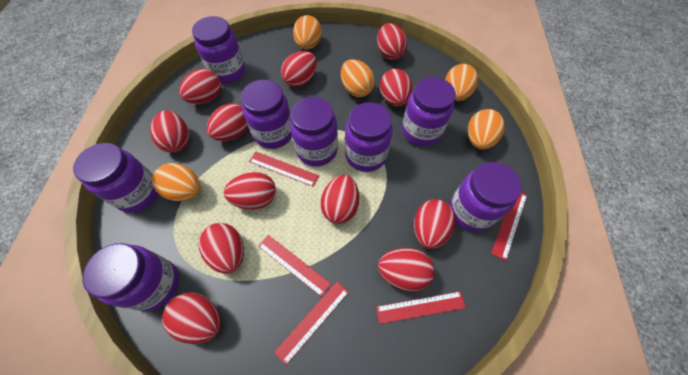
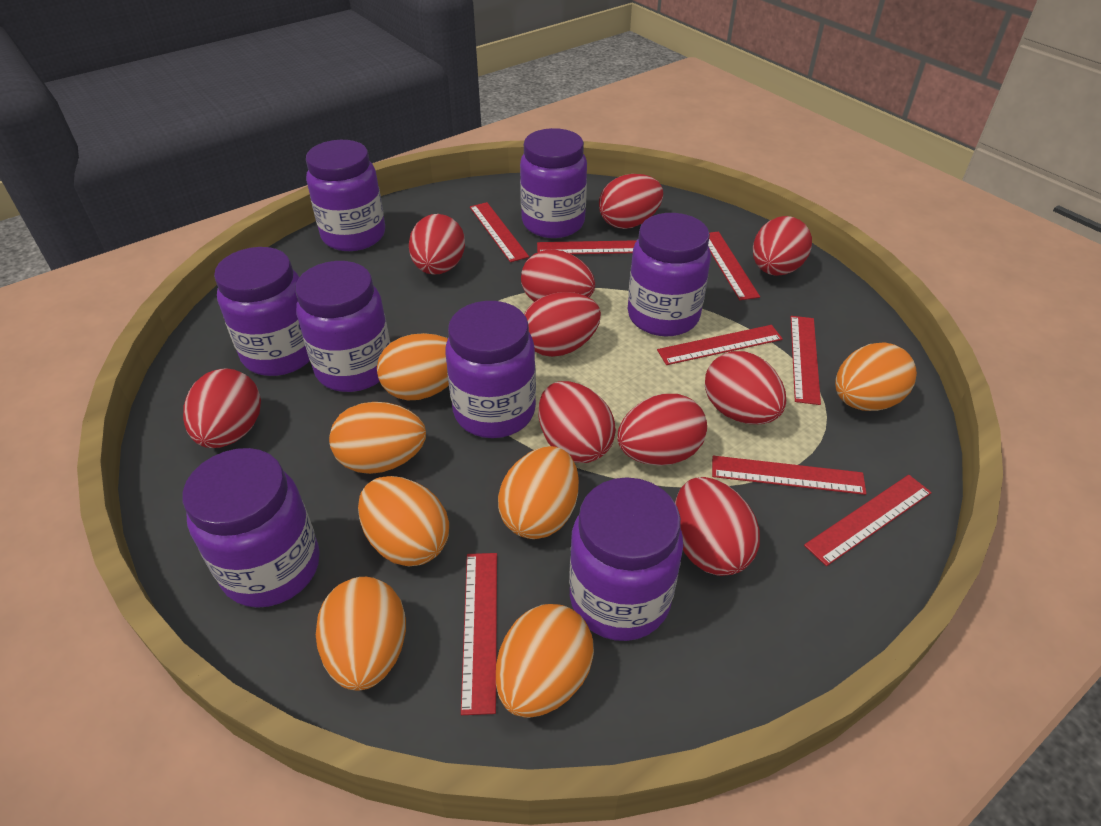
orange egg: [152,163,201,201] [293,15,322,50] [341,59,375,97] [445,64,478,101] [468,109,505,149] = 5 -> [316,577,406,691] [329,402,426,474] [358,476,449,566] [377,333,449,400] [496,604,594,718] [498,446,579,539] [835,342,917,411] = 7
red egg: [150,110,189,153] [162,292,221,344] [179,69,221,104] [198,223,244,274] [207,103,248,141] [224,172,276,209] [281,51,317,87] [320,175,359,224] [377,23,407,60] [378,248,435,292] [380,69,412,107] [414,199,455,249] = 12 -> [183,368,261,448] [409,214,465,274] [521,249,595,302] [524,292,601,357] [539,381,616,463] [599,174,663,229] [617,394,707,466] [675,477,760,576] [705,351,787,424] [753,216,812,276] = 10
red ruler: [249,151,319,187] [258,235,331,297] [274,281,349,365] [376,291,466,324] [491,193,527,261] = 5 -> [461,553,497,715] [470,202,529,262] [537,240,637,254] [657,325,783,365] [708,232,760,300] [712,456,867,495] [791,316,821,405] [804,475,932,566] = 8

